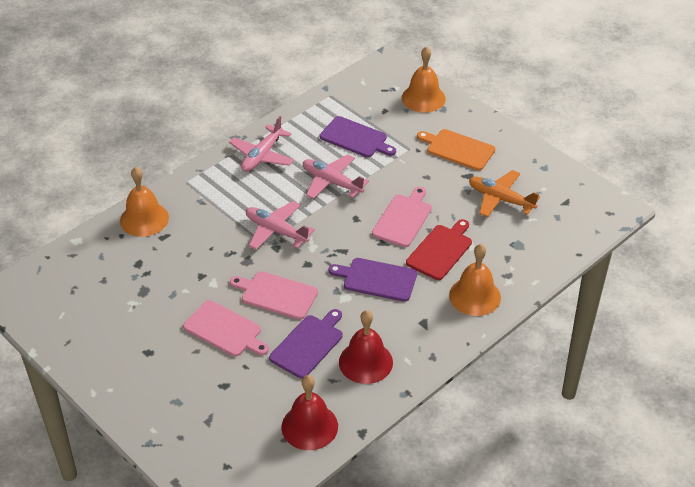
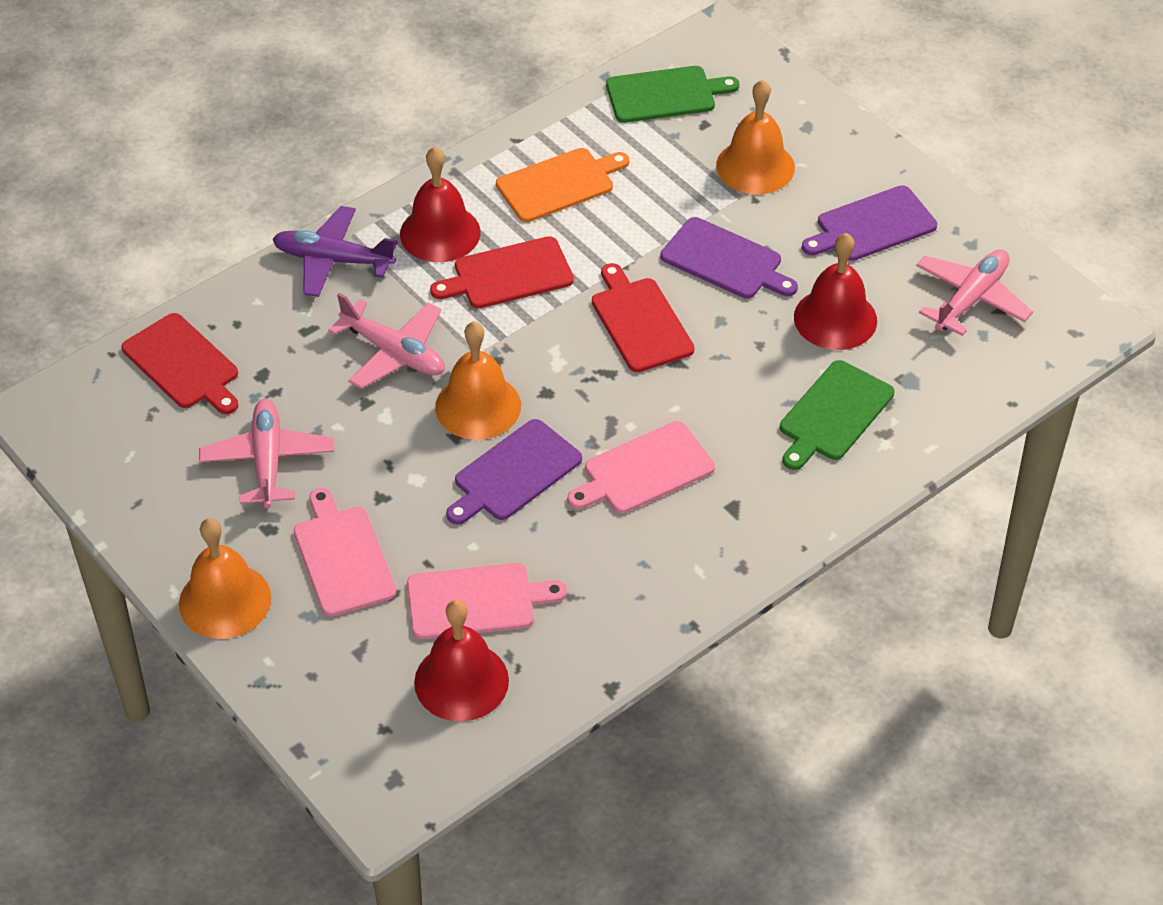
green cutting board: none = 0 -> [606,66,739,123] [780,360,894,470] = 2
orange plane: [469,170,540,217] = 1 -> none = 0
purple plane: none = 0 -> [273,206,397,297] = 1
red bell: [282,375,338,450] [339,310,393,384] = 2 -> [400,146,481,262] [414,600,509,722] [794,233,877,350] = 3
red cutting board: [406,219,472,280] = 1 -> [121,313,238,414] [430,236,574,308] [592,263,695,372] = 3

